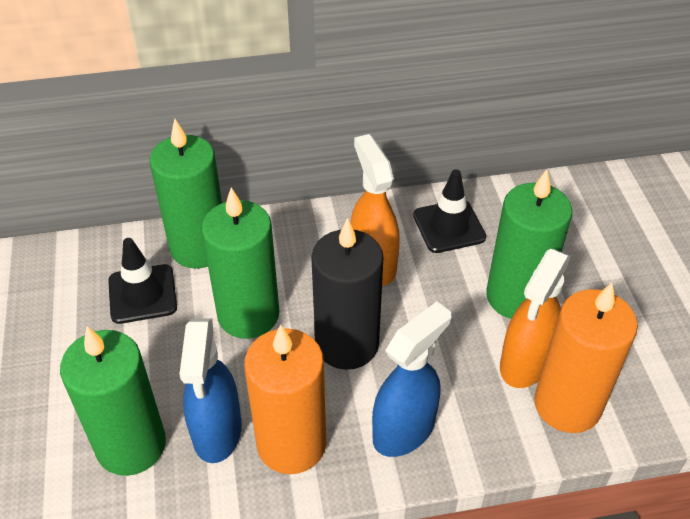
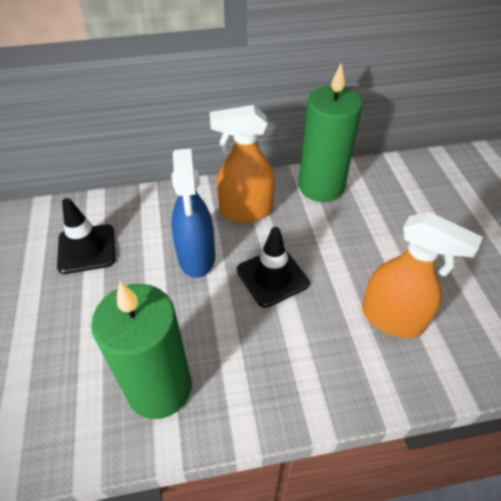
black candle: [311,218,383,370] = 1 -> none = 0
blue spray bottle: [179,318,242,463] [372,302,451,457] = 2 -> [171,149,215,278] = 1
green candle: [60,326,166,476] [150,119,222,269] [201,188,279,339] [486,169,572,319] = 4 -> [91,281,191,419] [299,63,363,202] = 2
orange candle: [244,324,326,474] [534,283,638,433] = 2 -> none = 0

